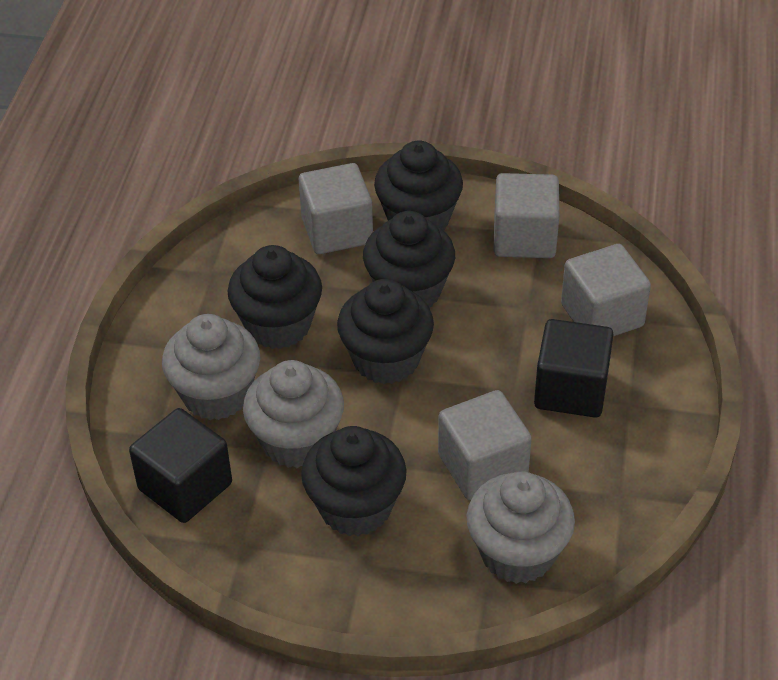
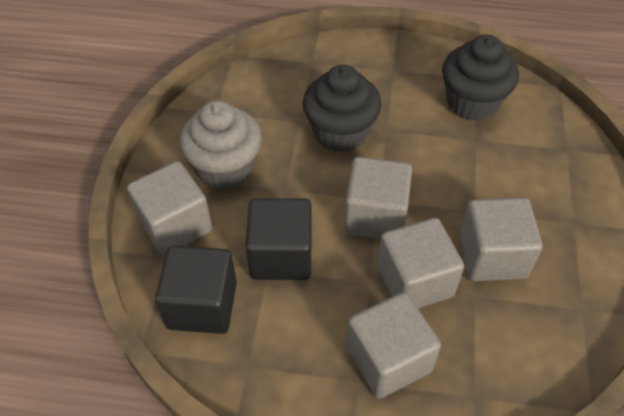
black cupcake: [228,245,322,349] [301,426,407,536] [337,279,434,384] [363,211,455,307] [374,140,463,231] = 5 -> [303,65,381,152] [442,35,519,121] = 2
grey cube: [299,163,373,254] [438,390,532,500] [494,173,560,258] [561,244,651,336] = 4 -> [127,161,212,255] [344,157,412,239] [346,292,441,399] [377,218,464,308] [459,197,543,281] = 5
grey cupcake: [162,314,260,420] [243,360,344,468] [467,472,575,584] = 3 -> [180,100,262,189] = 1

